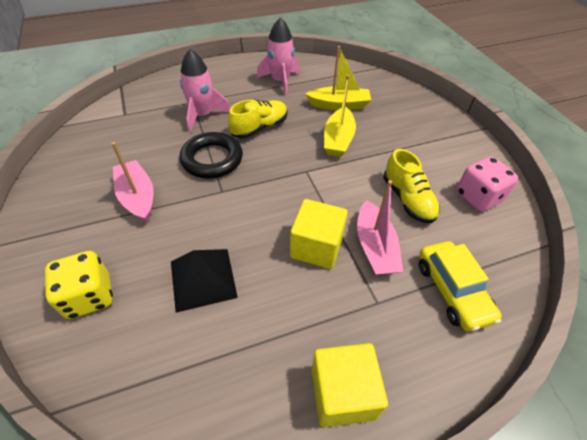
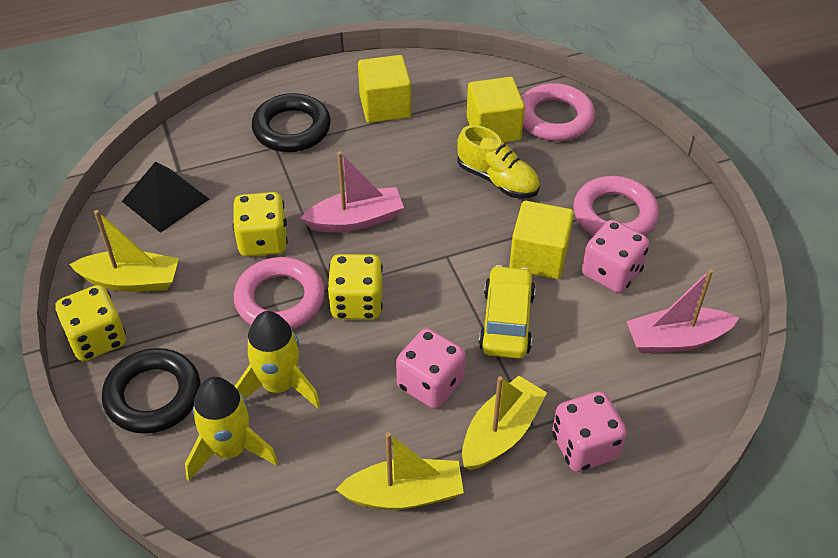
black ring: [179,132,243,179] = 1 -> [102,348,200,434] [252,93,331,152] = 2
pink dice: [456,157,518,212] = 1 -> [396,328,466,409] [552,391,627,472] [582,220,649,293] = 3
pink ring: none = 0 -> [234,257,325,329] [521,83,595,141] [573,176,659,236] = 3
pink rocket: [180,49,230,133] [257,18,300,96] = 2 -> none = 0
yellow boat: [305,46,371,110] [324,75,356,157] = 2 -> [69,210,179,292] [335,432,464,510] [462,376,547,470] = 3
yellow cube: [290,199,348,269] [312,343,388,427] = 2 -> [358,55,411,123] [467,77,525,143] [509,201,574,279] = 3
yellow dice: [45,251,113,319] = 1 -> [55,285,126,361] [233,192,288,257] [327,254,383,319] = 3
yellow rocket: none = 0 -> [185,377,278,481] [235,311,321,408] = 2
yellow shoe: [228,100,288,138] [383,149,440,223] = 2 -> [457,125,540,199] = 1

